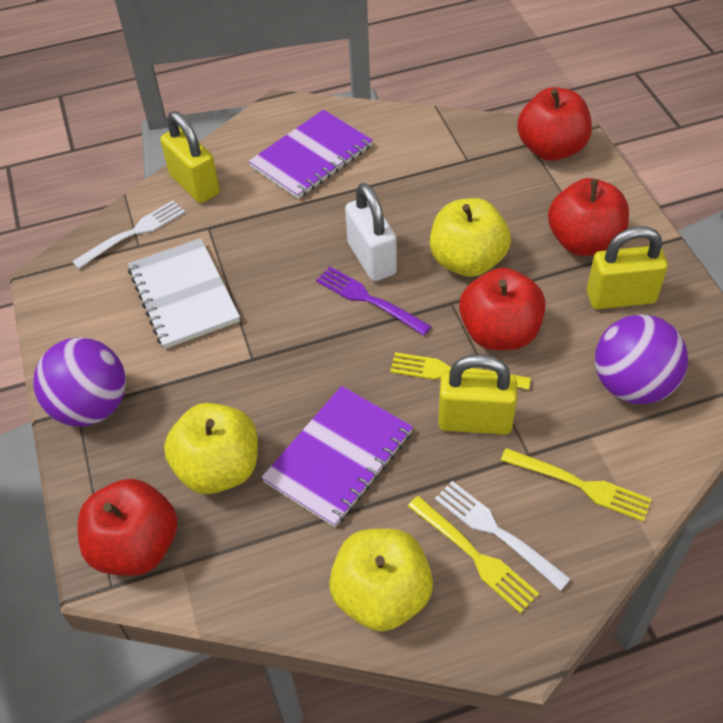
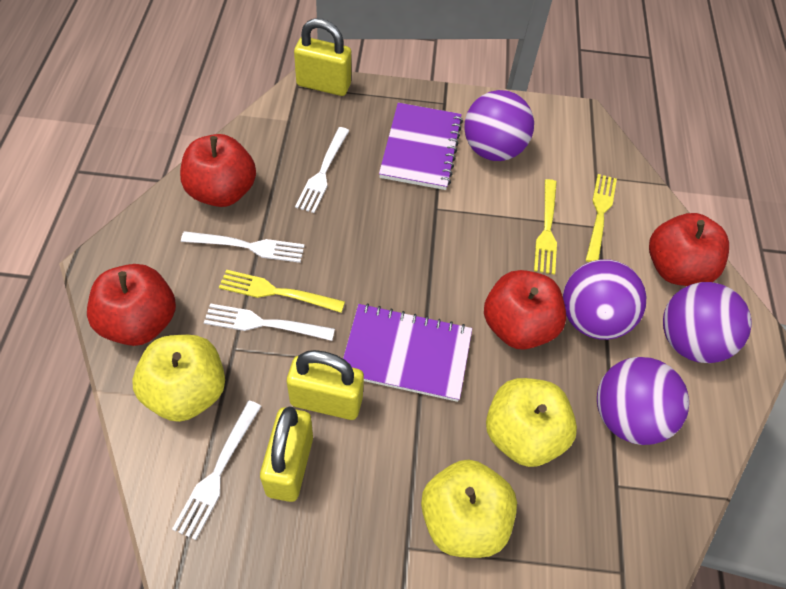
purple ball: [33,337,126,426] [595,314,688,404] = 2 -> [464,90,534,161] [563,259,646,340] [597,357,689,445] [663,282,752,363] = 4
purple fork: [316,267,432,336] = 1 -> none = 0
white fork: [72,200,185,269] [435,481,571,591] = 2 -> [172,401,261,540] [181,231,305,263] [204,304,335,341] [295,127,349,213] = 4
white notebook: [128,238,240,349] = 1 -> none = 0
white padlock: [345,183,397,281] = 1 -> none = 0

